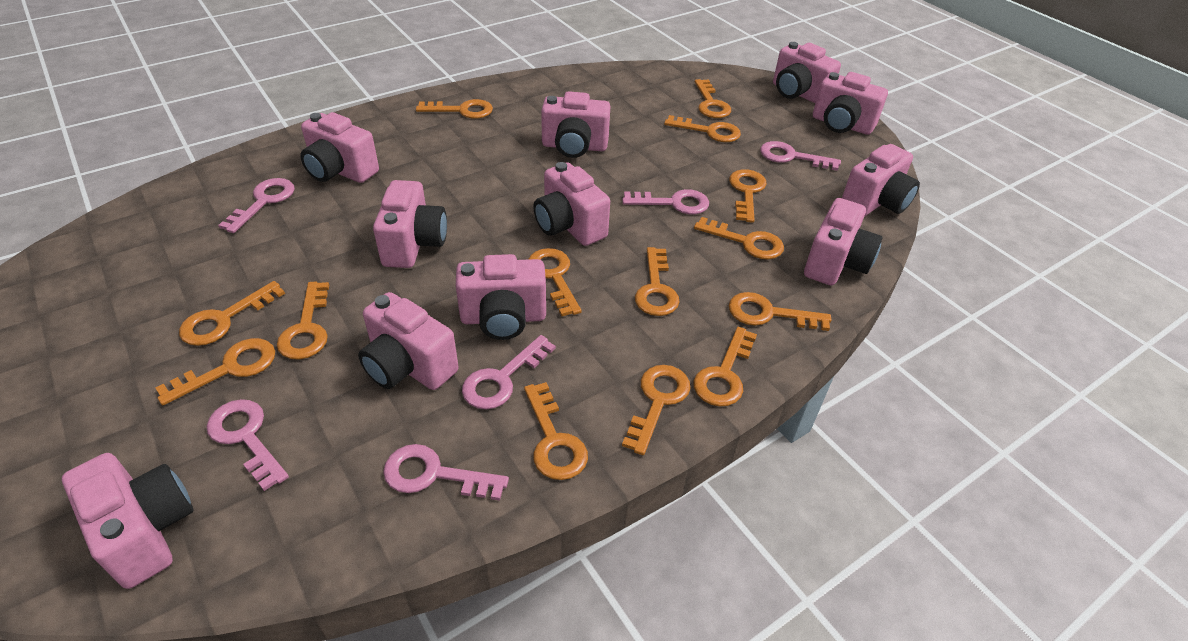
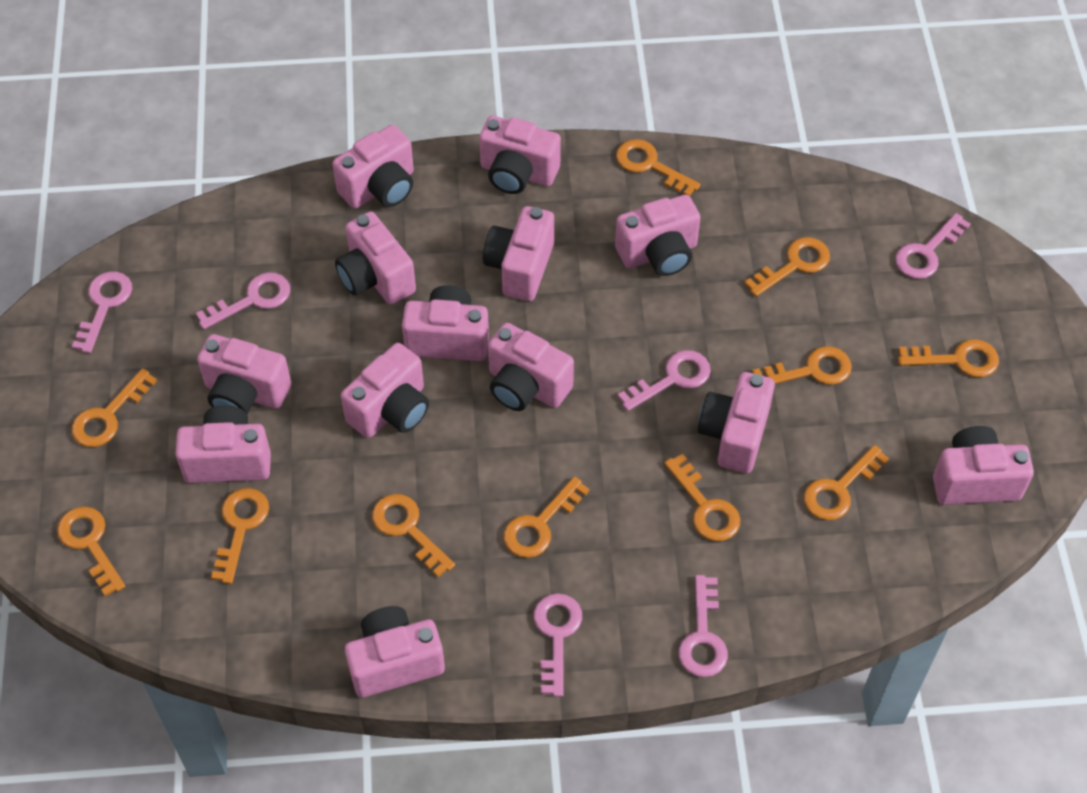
orange key: [155,338,275,405] [179,281,285,346] [277,282,329,360] [416,99,493,119] [524,382,588,480] [528,248,582,316] [622,365,691,455] [635,247,680,316] [664,115,741,142] [693,327,757,407] [694,217,784,260] [695,79,731,118] [729,169,767,223] [729,292,831,331] = 14 -> [57,507,125,597] [72,368,157,447] [211,488,269,584] [372,494,455,577] [504,476,589,558] [616,139,701,196] [664,454,740,541] [744,237,830,297] [752,346,852,385] [804,445,890,520] [898,339,999,377] = 11
pink camera: [62,453,194,589] [300,112,379,183] [358,292,459,390] [373,180,447,268] [456,254,546,340] [533,162,610,246] [541,91,611,158] [773,42,841,103] [804,198,883,285] [813,72,888,135] [842,144,920,217] = 11 -> [175,405,271,483] [197,334,291,415] [332,125,414,209] [335,211,416,305] [341,343,429,438] [345,606,445,698] [402,285,489,361] [479,116,561,194] [483,206,554,301] [488,323,574,411] [615,194,700,276] [698,372,775,473] [933,426,1034,505] = 13

